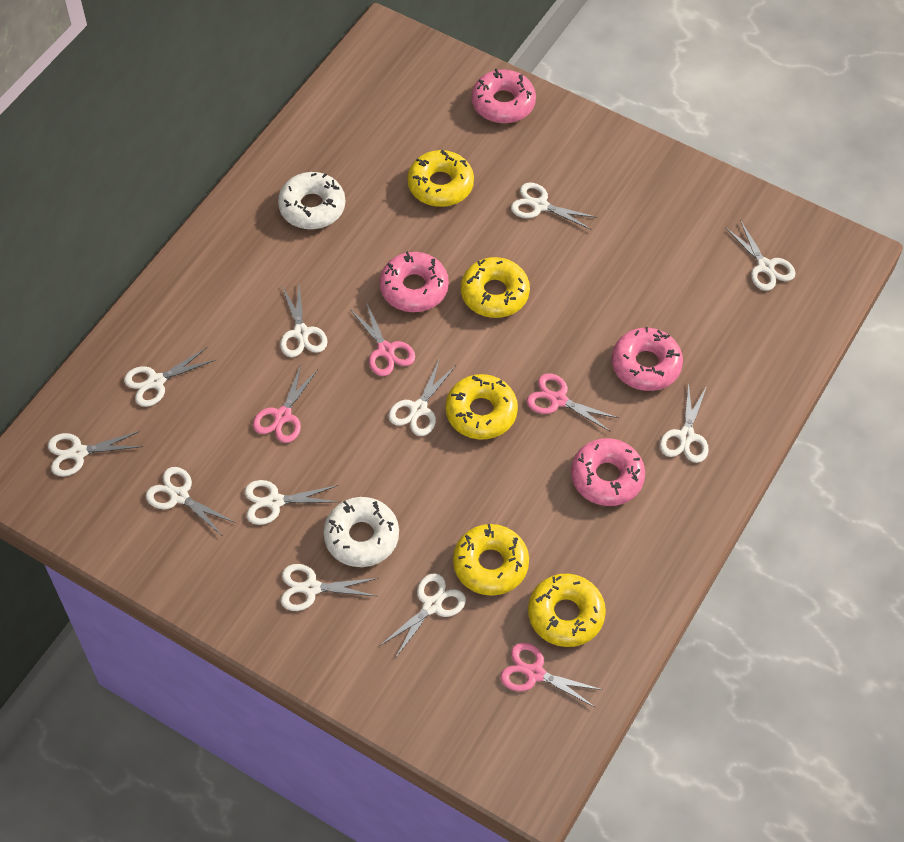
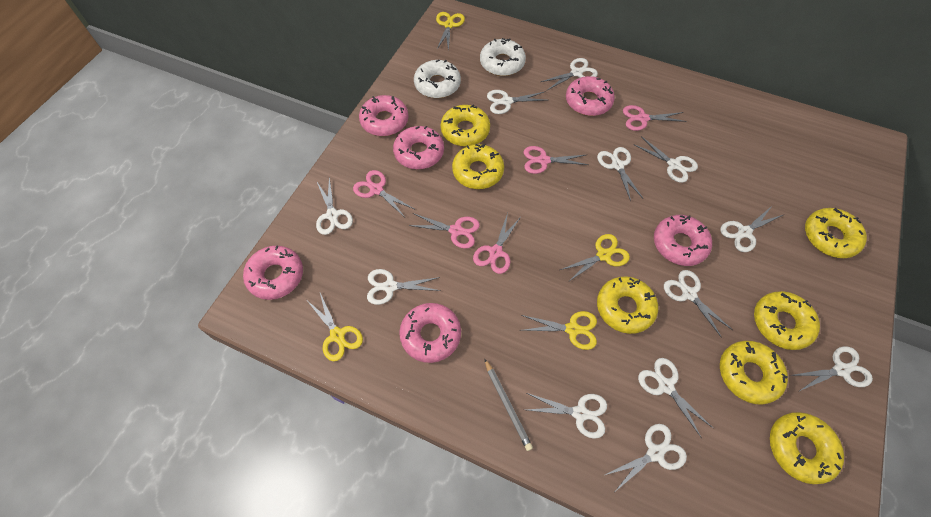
grey pencil: none = 0 -> [485,359,533,451] = 1
pink donut: [379,251,449,312] [472,69,536,123] [571,438,645,506] [612,327,683,391] = 4 -> [243,245,303,300] [359,95,409,136] [393,126,444,169] [399,303,461,363] [566,76,615,116] [654,215,712,266] = 6
pink scissors: [253,365,318,443] [350,302,415,376] [500,643,603,707] [527,373,618,432] = 4 -> [353,170,414,217] [409,213,480,249] [473,213,521,274] [524,146,588,174] [623,105,687,131] = 5
white scissors: [48,431,143,477] [124,347,215,407] [146,467,236,535] [245,480,339,525] [280,283,328,357] [281,564,378,611] [381,573,466,657] [388,359,456,436] [511,183,598,230] [660,382,709,463] [725,220,796,291] = 11 -> [316,177,353,235] [367,269,441,305] [487,90,547,114] [527,393,607,439] [541,58,598,90] [597,147,643,201] [605,424,687,491] [633,136,698,183] [638,358,713,438] [664,270,733,338] [720,205,783,252] [789,346,873,392] = 12
yellow donut: [407,150,474,207] [445,374,518,439] [453,524,529,596] [461,257,530,318] [528,574,606,647] = 5 -> [441,105,490,146] [452,144,504,189] [597,277,658,334] [720,341,788,404] [754,291,820,350] [770,412,844,484] [805,208,867,258] = 7
yellow scissors: none = 0 -> [308,293,363,361] [436,12,465,52] [522,311,597,350] [560,234,630,282] = 4

